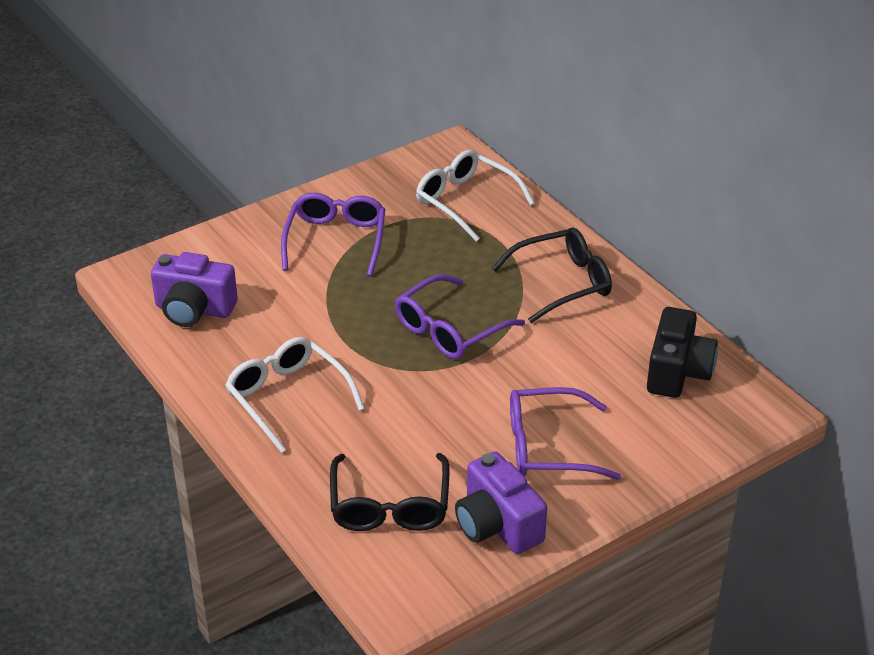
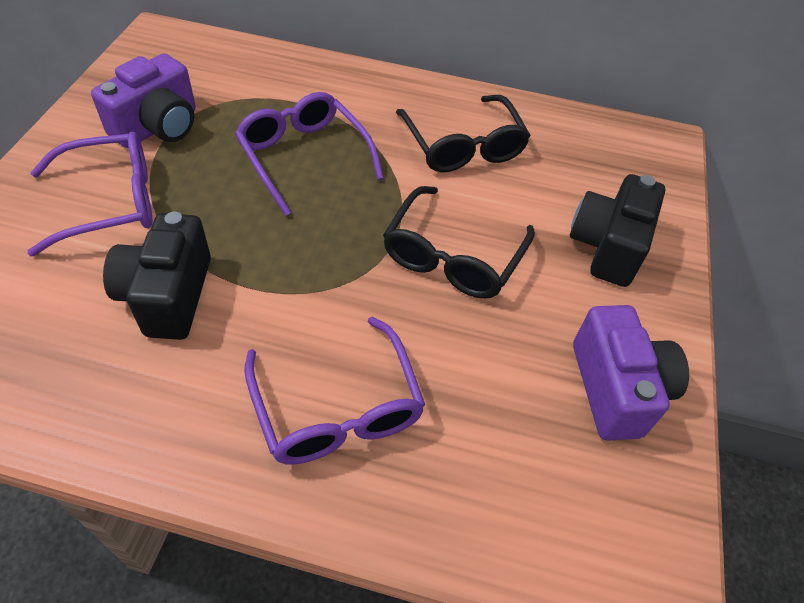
black camera: [647,307,718,398] = 1 -> [103,212,211,340] [570,174,665,287] = 2
white glasses: [225,337,365,453] [416,150,535,241] = 2 -> none = 0

